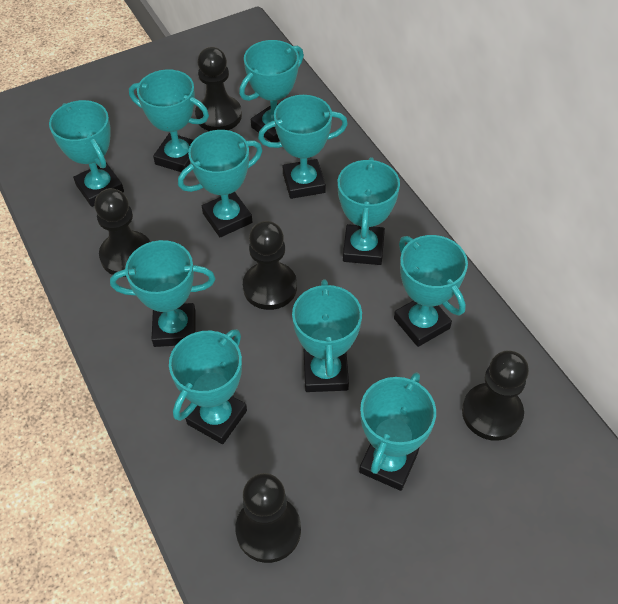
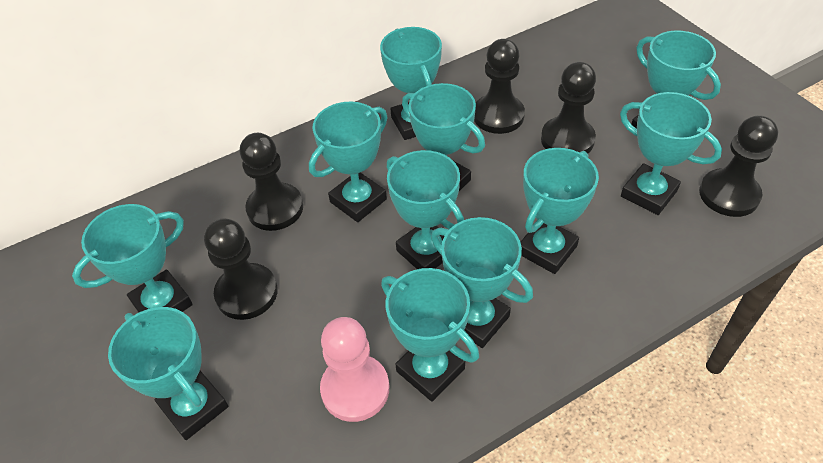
pink pawn: none = 0 -> [320,317,389,422] = 1

